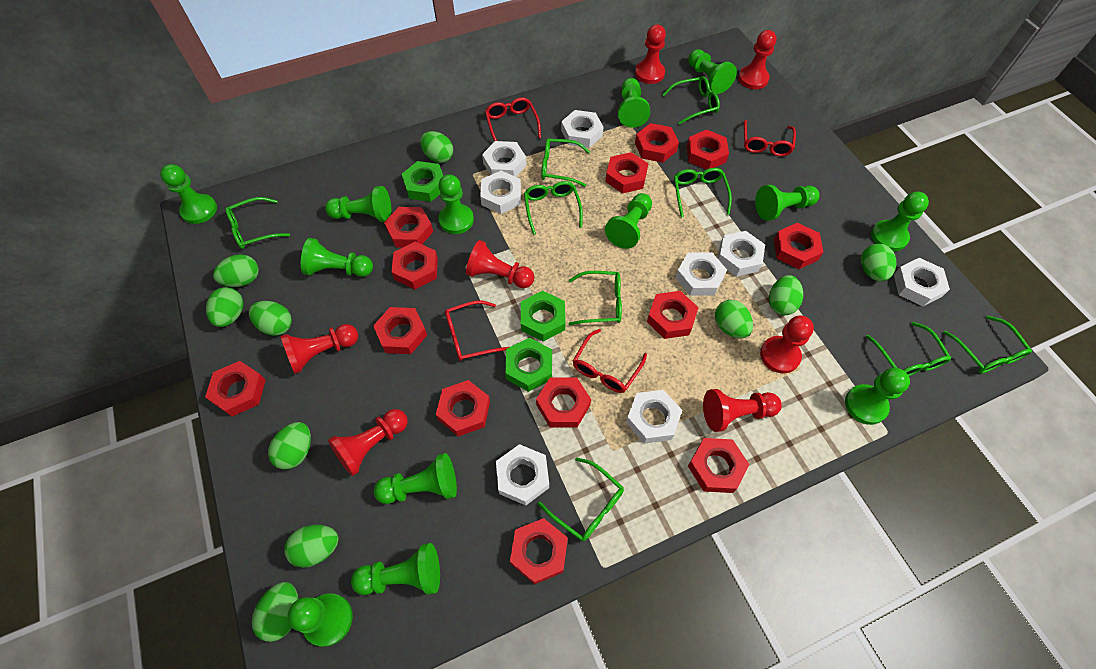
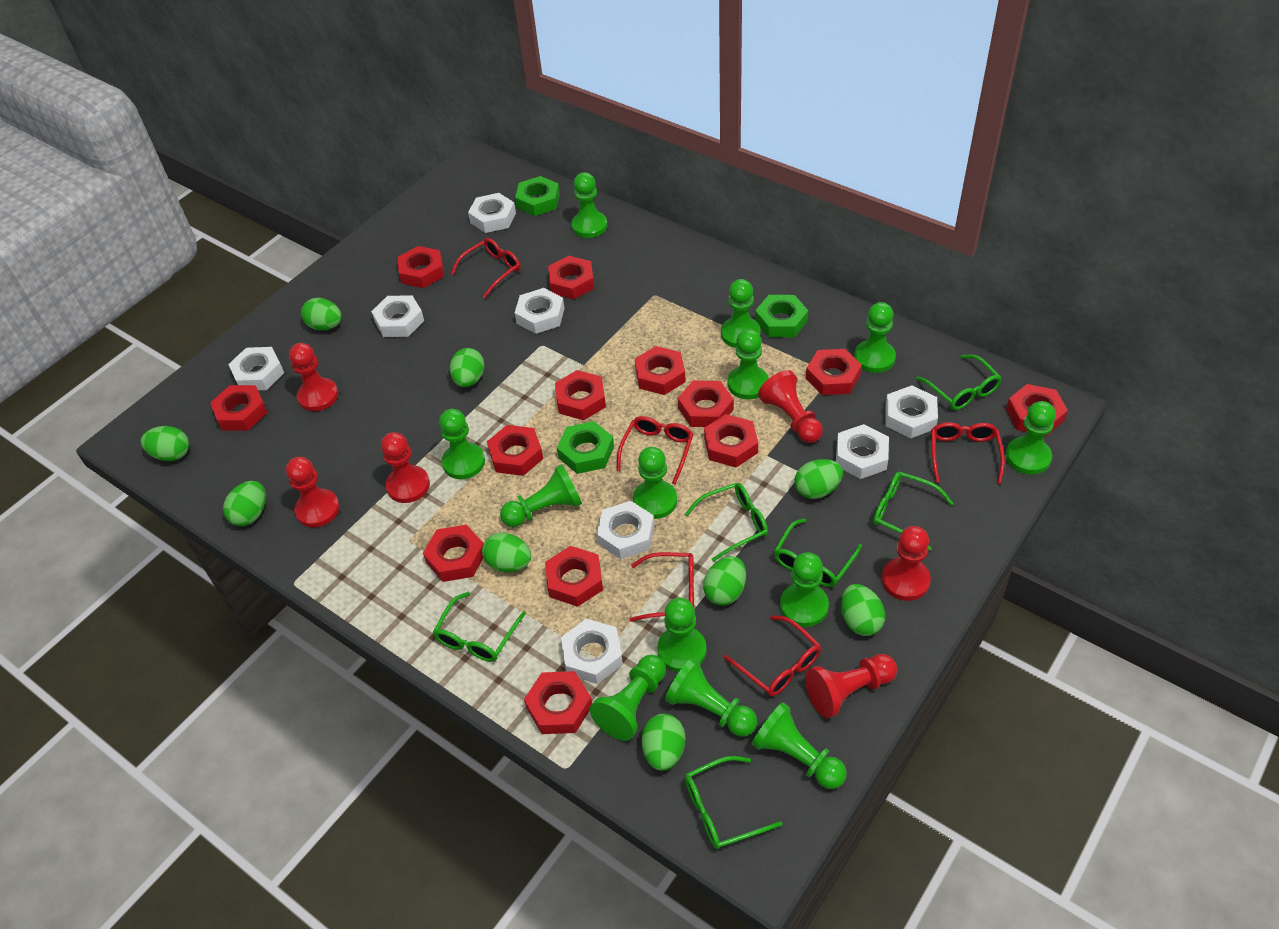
green egg: [206,287,243,327] [213,254,259,287] [249,301,292,336] [252,582,298,642] [268,422,311,470] [284,525,339,568] [420,131,453,163] [715,300,753,338] [769,275,803,315] [861,244,897,281] = 10 -> [141,426,189,461] [223,481,266,526] [301,298,342,330] [450,348,485,387] [482,533,531,572] [641,714,686,771] [703,556,746,606] [795,459,843,499] [841,584,885,636] = 9
green glasses: [225,197,290,249] [524,181,583,235] [538,457,624,542] [541,138,590,187] [569,271,622,325] [662,76,720,125] [674,168,732,218] [866,322,951,376] [943,316,1032,374] = 9 -> [433,592,526,662] [685,483,768,562] [685,756,783,849] [774,518,862,587] [873,472,954,551] [916,355,1002,410] = 6
red glasses: [445,301,509,361] [485,97,541,142] [573,329,647,393] [744,120,796,156] = 4 -> [451,238,521,298] [616,416,693,484] [630,552,694,622] [723,615,821,696] [931,422,1005,484] = 5
red pawn: [280,324,358,374] [328,409,408,476] [466,240,534,288] [635,25,666,84] [703,389,782,432] [738,30,776,89] [760,315,814,373] = 7 -> [286,457,340,528] [289,343,338,411] [381,432,430,503] [758,370,823,443] [805,654,897,718] [882,526,931,601] = 6

